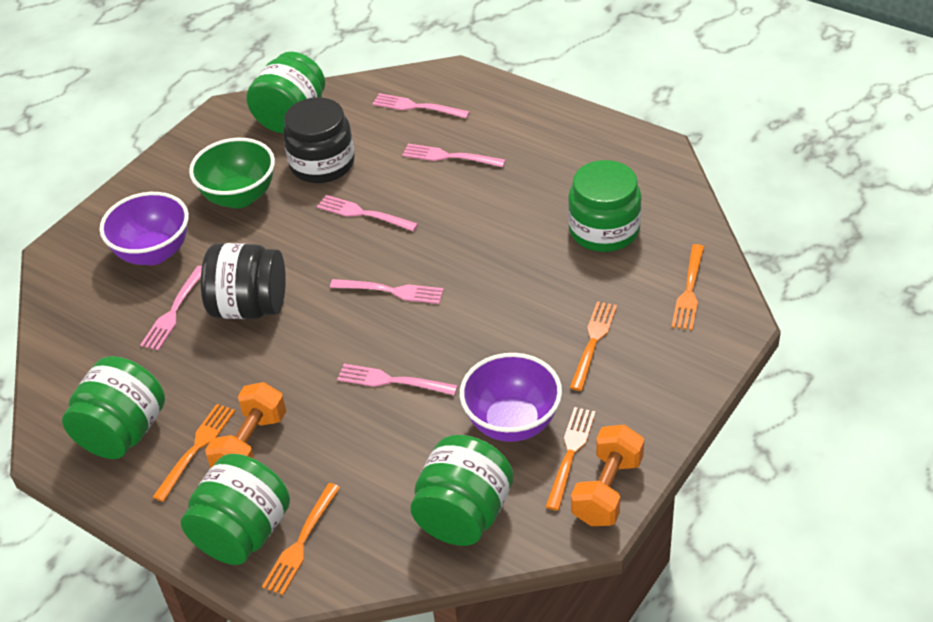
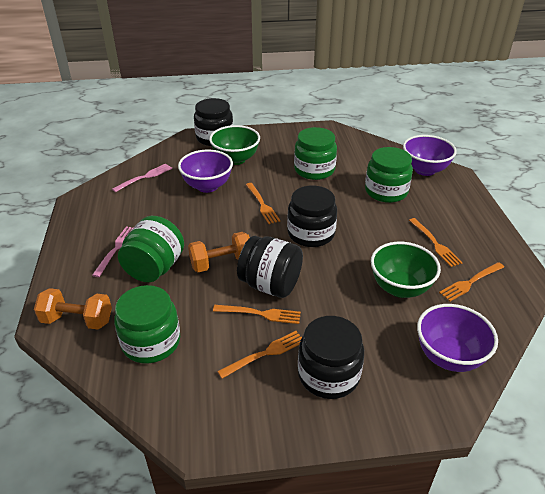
black jar: [201,243,286,319] [283,97,355,183] = 2 -> [194,98,233,146] [237,236,303,298] [287,186,337,247] [298,316,364,399] = 4
green bowl: [189,138,275,208] = 1 -> [209,125,260,165] [371,242,441,298] = 2
green jar: [62,356,165,459] [181,454,290,565] [246,52,325,134] [410,435,513,546] [568,160,642,252] = 5 -> [114,285,180,363] [118,216,184,282] [294,127,337,180] [365,147,413,203] = 4
pink fork: [140,266,202,350] [317,195,418,231] [330,279,444,304] [337,364,458,395] [372,93,470,118] [403,144,506,167] = 6 -> [92,226,133,277] [112,164,172,192] = 2
purple bowl: [100,192,189,265] [460,353,562,442] = 2 -> [178,150,233,193] [403,135,457,176] [417,304,498,372] = 3

